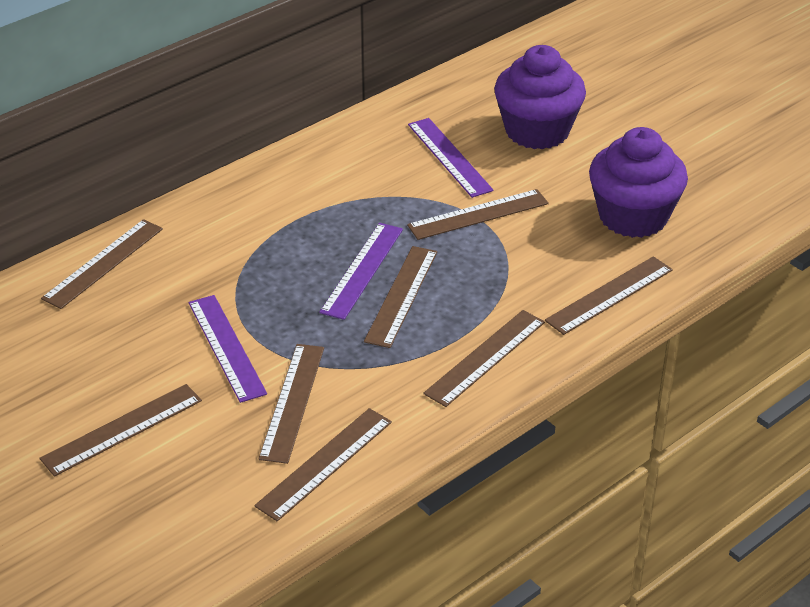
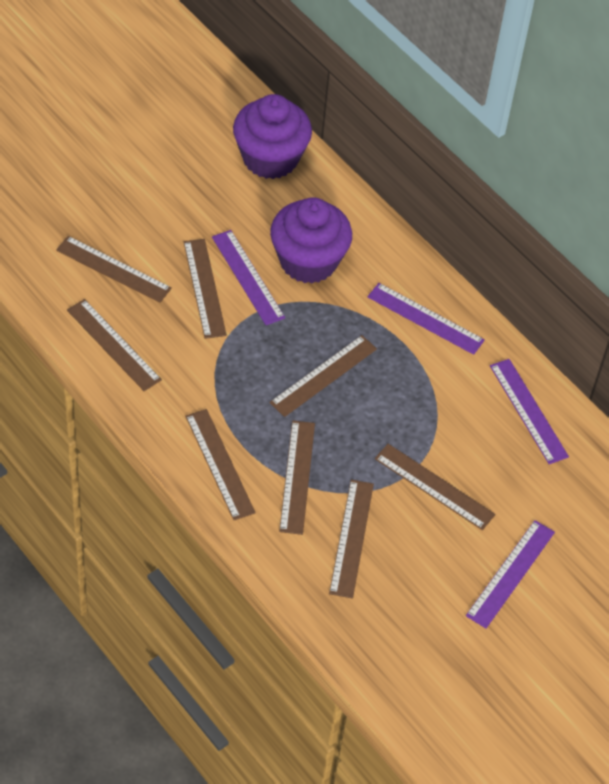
purple ruler: [189,295,267,403] [319,223,403,320] [408,118,494,198] = 3 -> [212,230,285,325] [368,283,485,355] [466,520,555,628] [490,359,569,464] = 4

